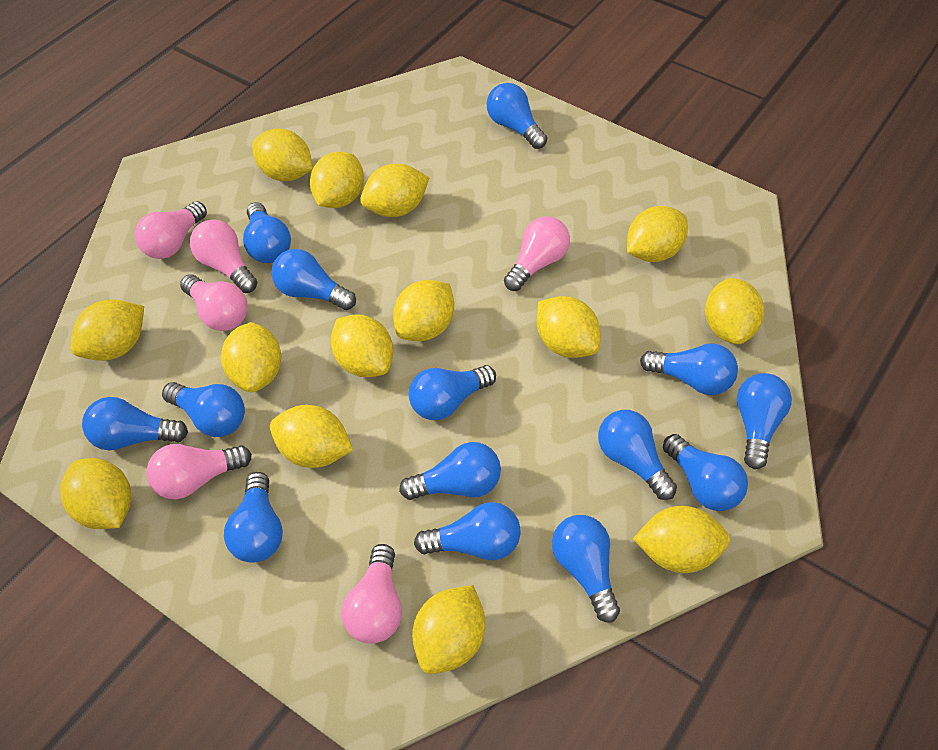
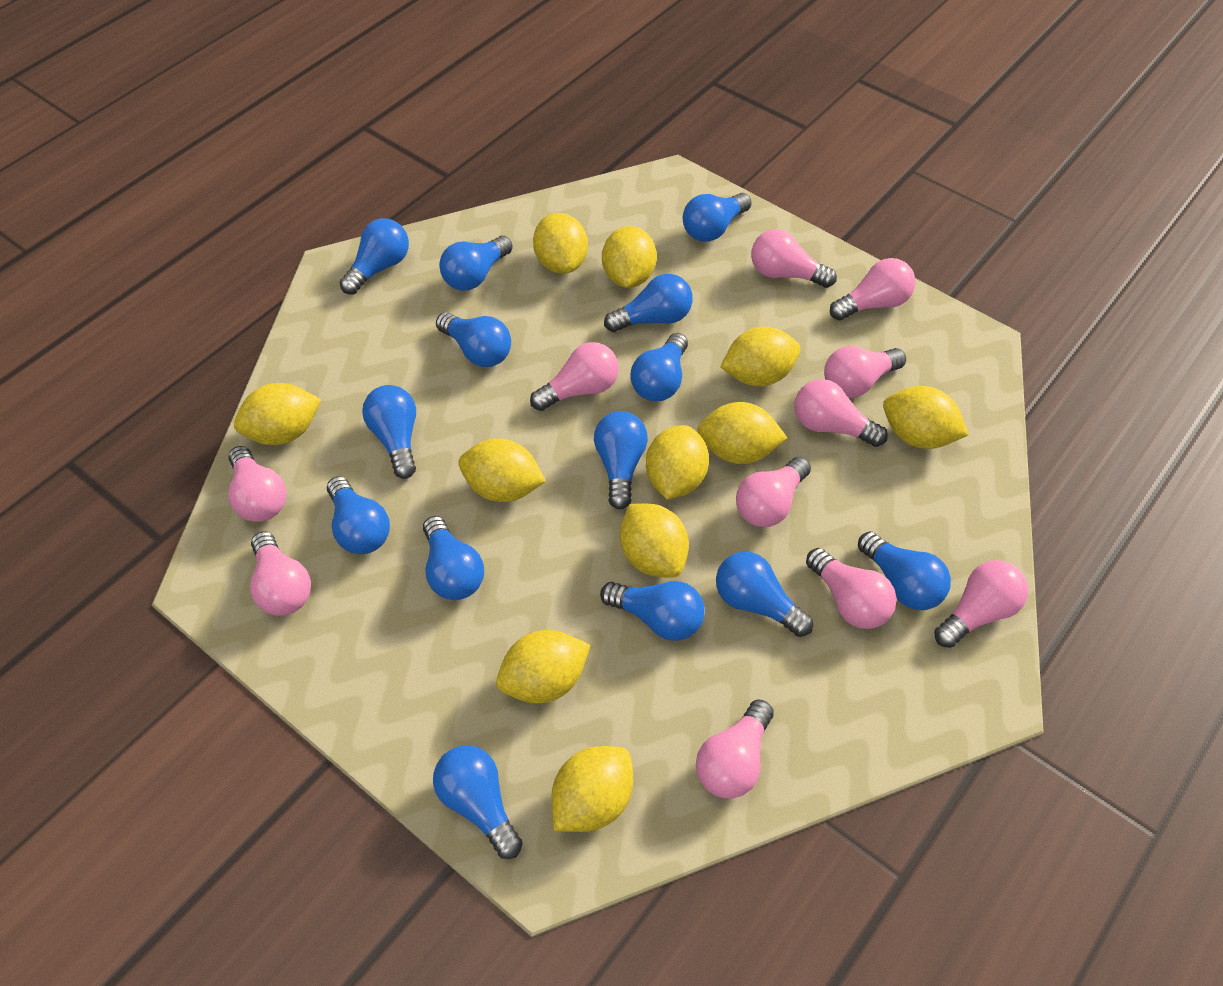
pink light bulb: [134,201,207,259] [146,444,252,499] [180,275,247,331] [190,219,257,293] [341,544,402,644] [504,216,570,291] = 6 -> [228,446,286,522] [250,531,311,616] [530,342,619,411] [696,699,774,799] [736,457,811,527] [751,229,837,288] [794,379,888,447] [806,548,897,629] [824,346,906,398] [830,258,916,320] [934,560,1029,648] = 11
yellow lemon: [60,458,131,529] [70,299,144,361] [221,322,282,392] [252,129,313,181] [270,405,353,468] [310,152,364,208] [331,314,393,377] [360,164,429,217] [393,280,454,341] [412,585,485,674] [537,296,601,358] [627,206,688,262] [633,506,730,573] [705,278,764,344] = 14 -> [234,383,321,445] [458,438,546,502] [496,630,590,703] [533,213,588,274] [552,746,633,832] [602,226,657,288] [620,504,689,578] [646,425,709,499] [697,402,787,464] [720,327,801,387] [883,386,969,449] = 11

